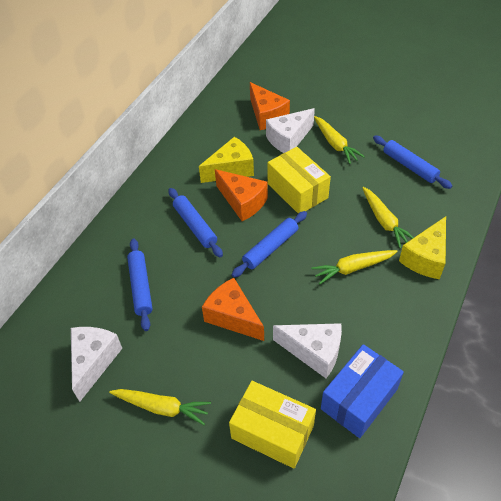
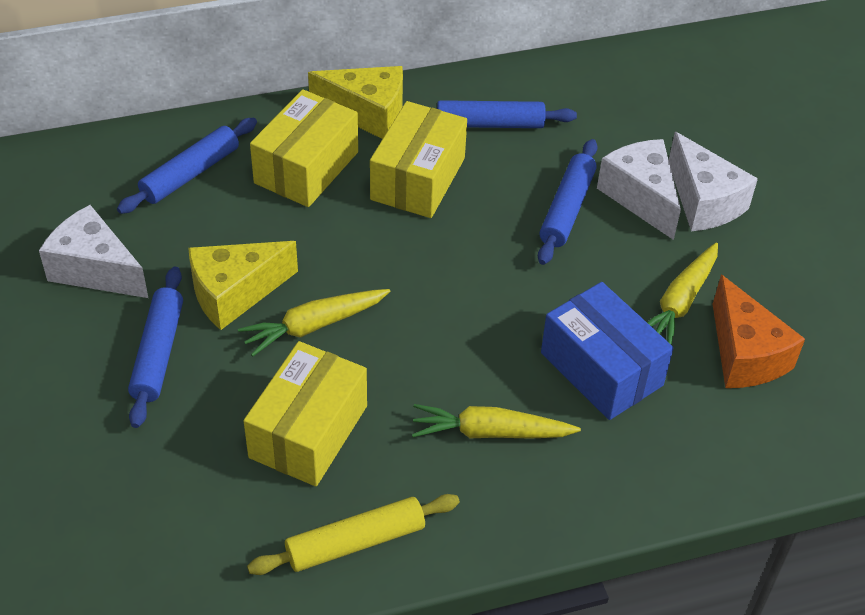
orange cheese: [202,278,264,341] [215,169,268,221] [250,82,290,130] = 3 -> [713,275,805,388] = 1
yellow box: [229,381,316,469] [267,147,331,213] = 2 -> [244,341,367,486] [250,89,358,207] [370,101,467,218] = 3
yellow carrot: [109,389,211,425] [311,250,398,284] [314,116,365,164] [362,187,414,248] = 4 -> [238,289,390,357] [412,404,581,439] [647,242,718,345] = 3
yellow rolling pin: none = 0 -> [247,494,460,575] = 1

